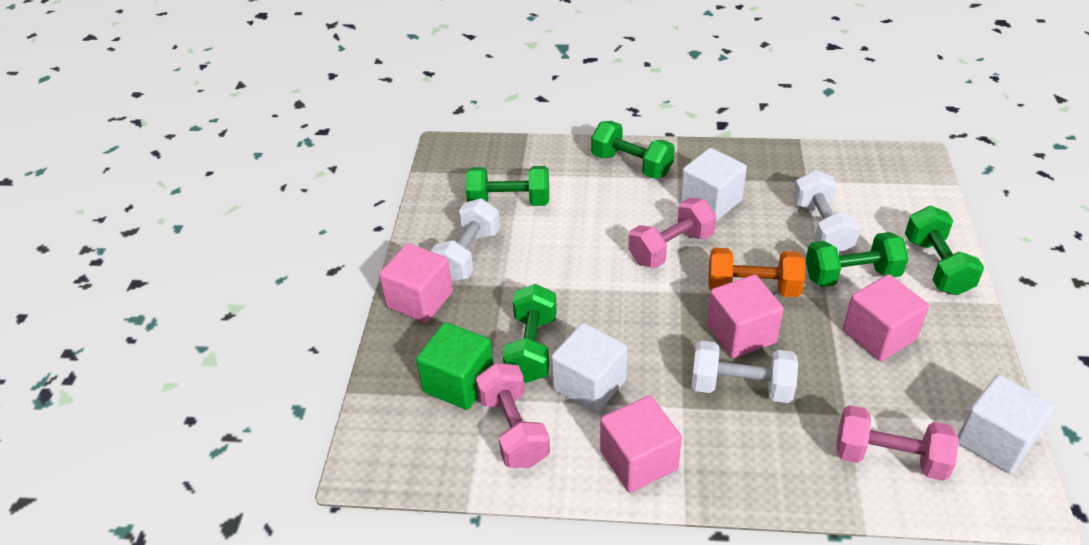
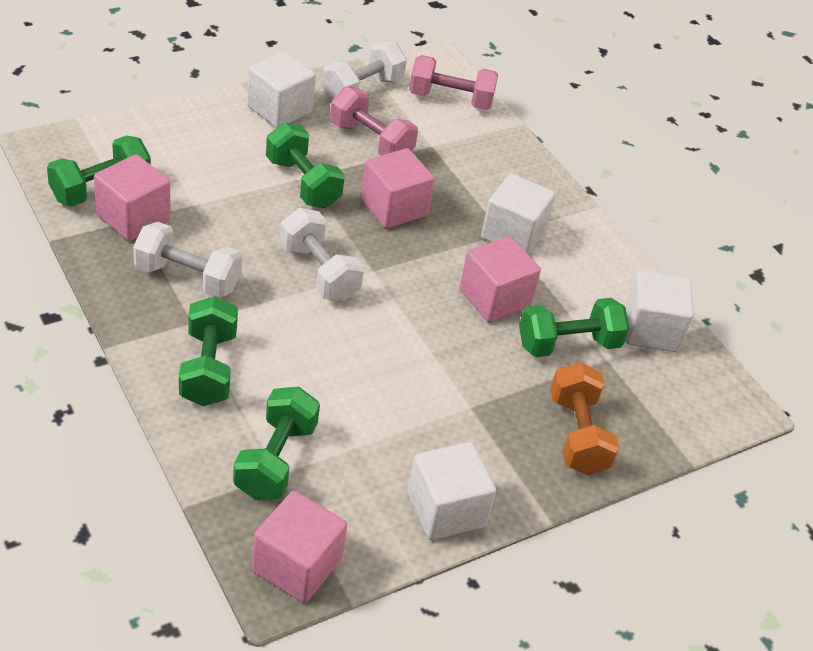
green cube: [416,322,493,410] = 1 -> none = 0
pink dumbbell: [476,363,550,468] [628,198,716,268] [836,405,959,481] = 3 -> [330,86,418,156] [409,55,498,110] = 2
white cube: [551,323,628,413] [680,148,747,221] [958,375,1054,474] = 3 -> [247,52,316,128] [407,442,496,540] [481,174,556,255] [625,270,693,352] = 4

